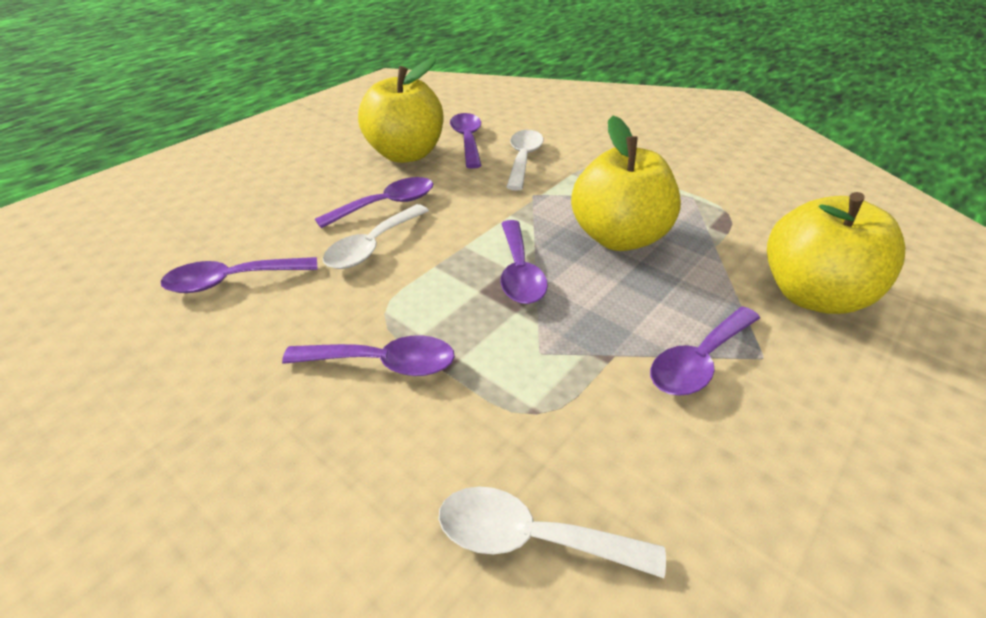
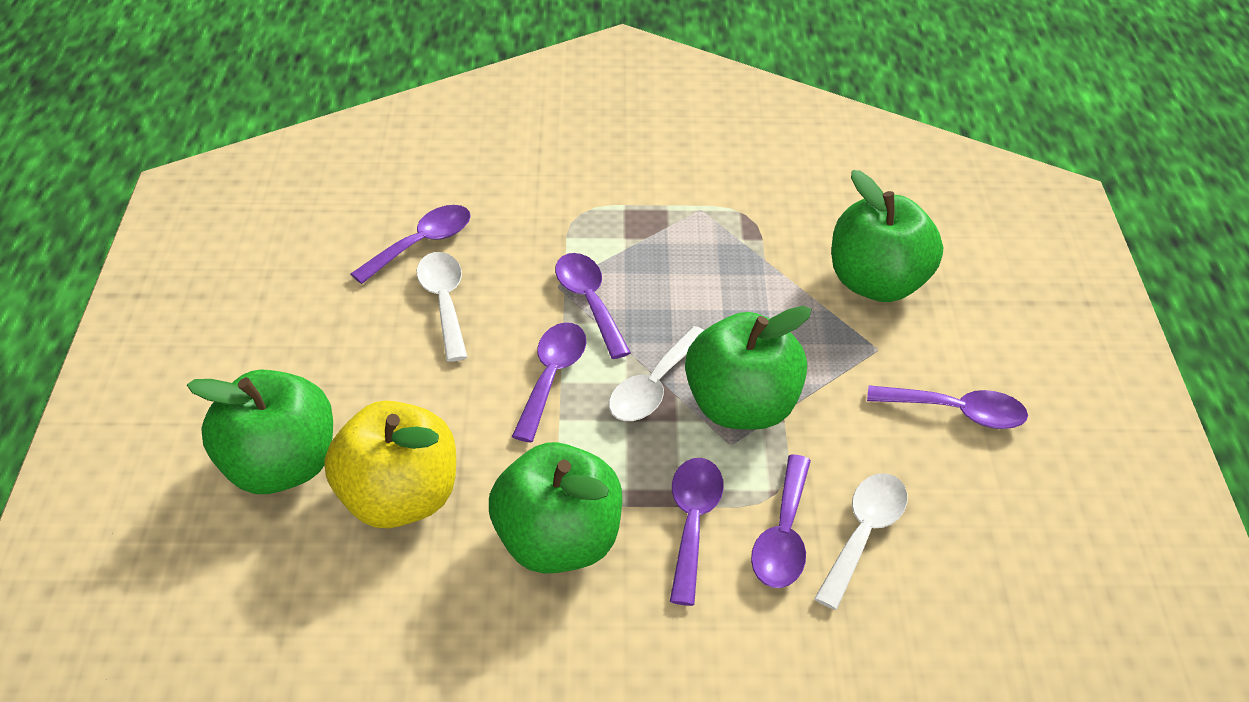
green apple: none = 0 -> [187,370,333,494] [489,442,622,574] [685,306,812,430] [831,170,943,302] = 4
yellow apple: [358,58,443,163] [571,116,681,251] [767,192,905,314] = 3 -> [324,401,456,528] = 1

